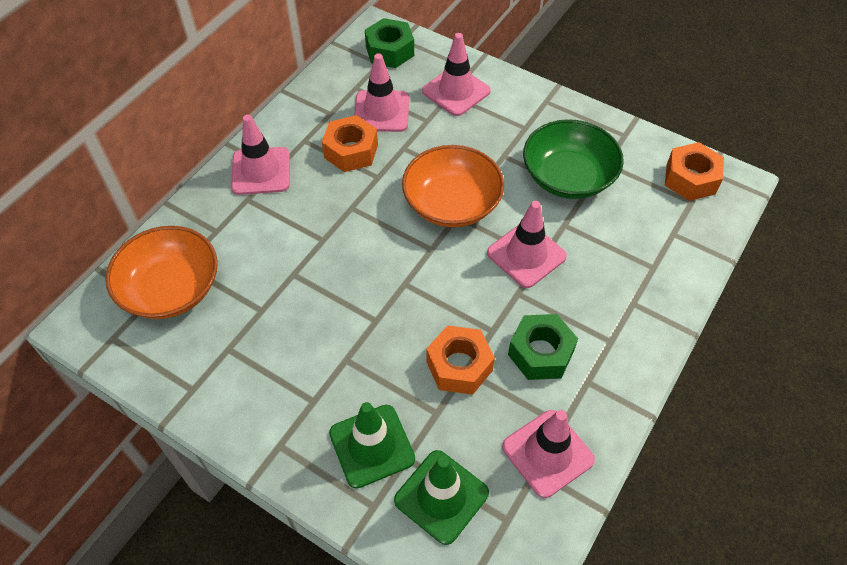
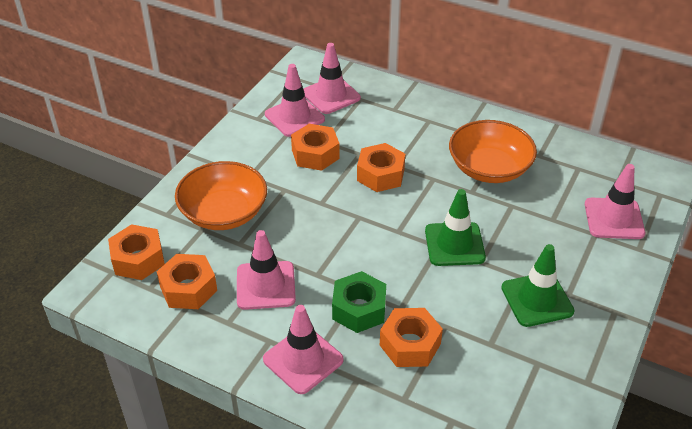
green bowl: [523,119,624,199] = 1 -> none = 0
green nut: [365,18,414,68] [508,314,578,380] = 2 -> [332,271,386,333] = 1
orange nut: [322,115,378,172] [426,325,495,395] [665,142,724,201] = 3 -> [108,224,165,280] [157,254,217,309] [291,124,340,171] [357,143,405,192] [380,308,443,367] = 5

